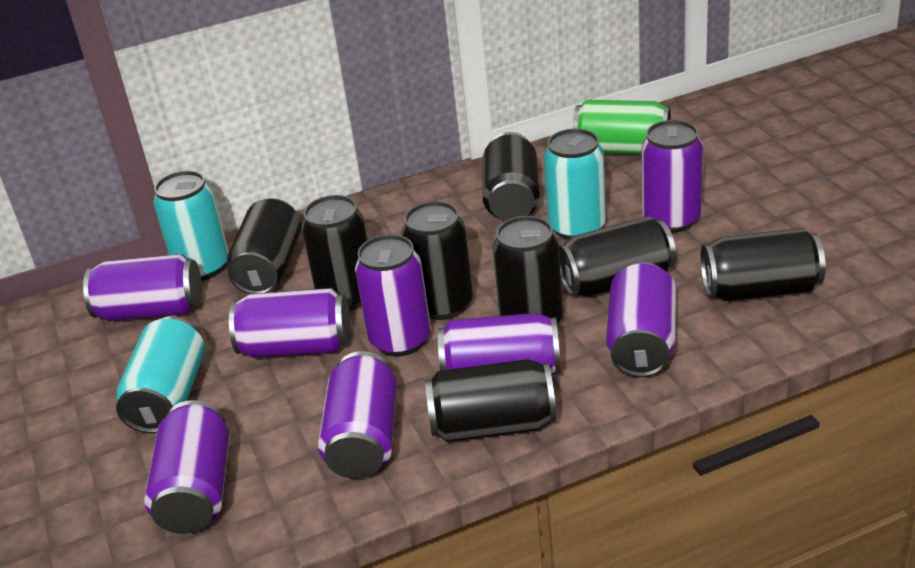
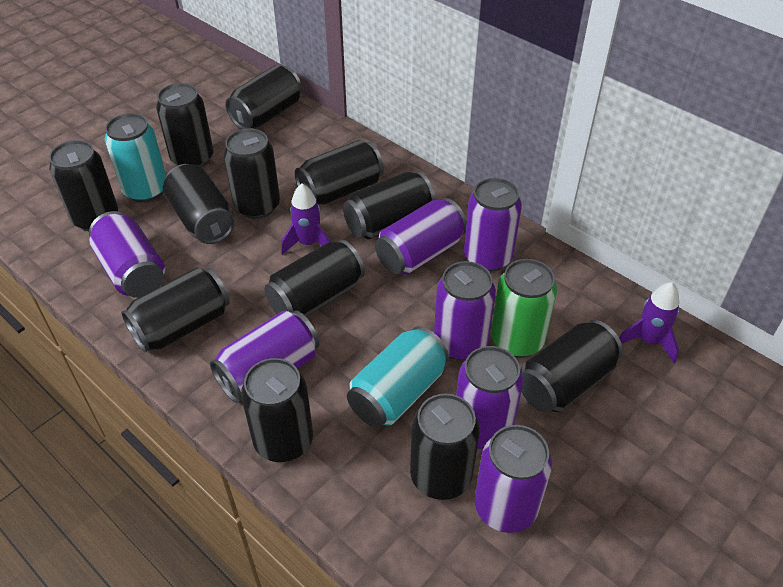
black can: [227,198,302,294] [302,195,368,311] [401,201,473,320] [425,359,557,442] [483,132,540,221] [492,216,563,323] [559,216,676,297] [700,228,826,301] = 8 -> [49,140,118,231] [121,267,230,352] [156,83,213,167] [163,164,235,244] [223,128,280,219] [225,65,302,129] [241,358,313,462] [265,240,365,317] [295,140,384,205] [343,171,435,239] [410,394,480,500] [521,320,623,412] = 12
purple can: [83,254,202,321] [144,400,230,534] [229,288,350,358] [318,351,397,479] [355,234,431,357] [438,313,561,376] [606,262,676,377] [642,120,703,233] = 8 -> [89,211,165,298] [210,310,320,403] [375,198,467,275] [434,261,496,360] [456,346,523,449] [464,178,522,272] [475,425,552,533] = 7
purple rocket: none = 0 -> [281,184,331,254] [619,282,680,363] = 2
turquoise can: [116,317,205,434] [153,171,229,281] [544,129,606,240] = 3 -> [105,113,166,203] [347,326,449,428] = 2

